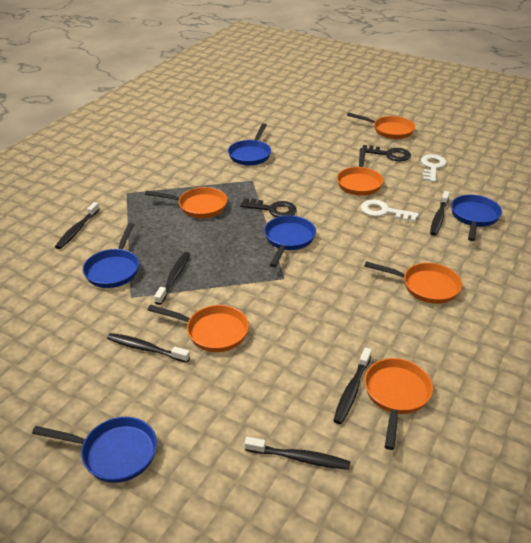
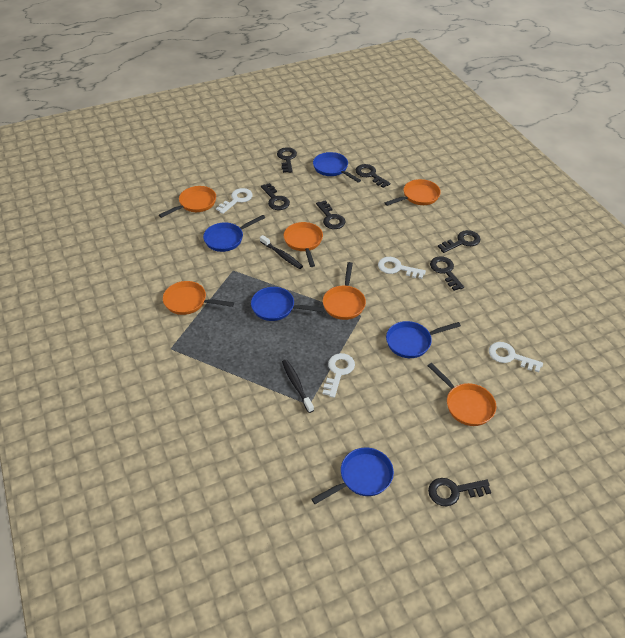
black key: [240,198,297,217] [362,145,411,161] = 2 -> [261,183,290,210] [277,147,297,173] [316,201,346,229] [356,164,390,188] [428,478,491,507] [430,256,464,291] [438,230,480,253] = 7
black toothbrush: [55,202,100,249] [107,333,190,363] [154,252,190,305] [245,437,350,470] [333,348,372,424] [430,191,450,236] = 6 -> [260,235,303,269] [282,360,314,413] = 2
white key: [361,200,419,222] [421,154,447,182] = 2 -> [216,188,253,214] [323,353,355,398] [378,257,426,279] [489,342,543,372] = 4

